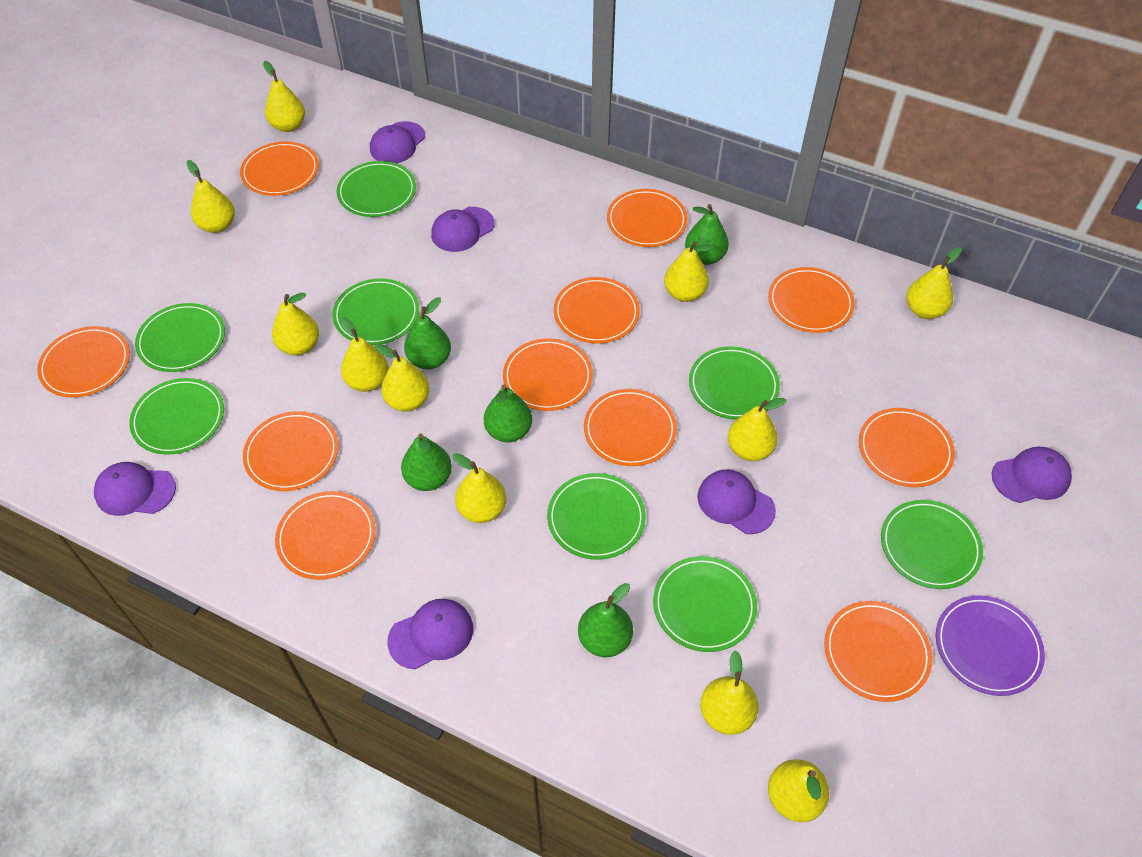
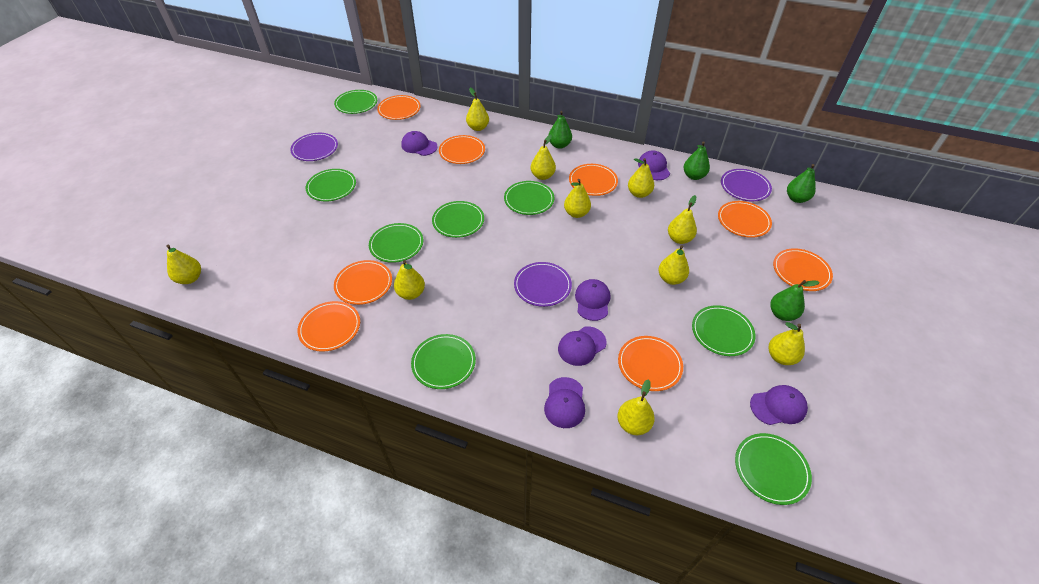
green pear: [401,434,452,491] [404,297,451,369] [484,385,532,442] [578,583,633,657] [685,204,729,265] = 5 -> [549,111,572,149] [684,141,710,180] [770,280,820,321] [787,164,816,203] = 4
orange plate: [37,326,130,398] [240,141,319,196] [243,411,339,491] [275,491,376,580] [503,338,593,411] [554,277,640,344] [584,389,677,466] [607,189,688,247] [768,267,855,333] [824,601,933,702] [859,408,955,487] = 11 -> [298,301,360,352] [334,260,392,305] [377,95,421,120] [439,135,485,164] [569,164,618,196] [618,336,683,391] [718,201,772,238] [773,248,833,291] = 8
purple plate: [936,595,1045,696] = 1 -> [290,133,338,161] [514,262,572,307] [721,169,772,201] = 3
yellow pear: [187,160,235,233] [263,61,305,132] [272,293,319,355] [340,317,389,392] [375,344,430,412] [453,453,506,523] [664,241,713,302] [700,650,759,735] [728,398,787,461] [768,759,830,822] [906,247,962,319] = 11 -> [166,244,201,284] [394,260,425,300] [466,88,489,131] [531,134,556,180] [564,179,591,218] [617,379,655,435] [628,158,654,198] [659,245,689,285] [668,195,697,244] [769,322,805,365] = 10

